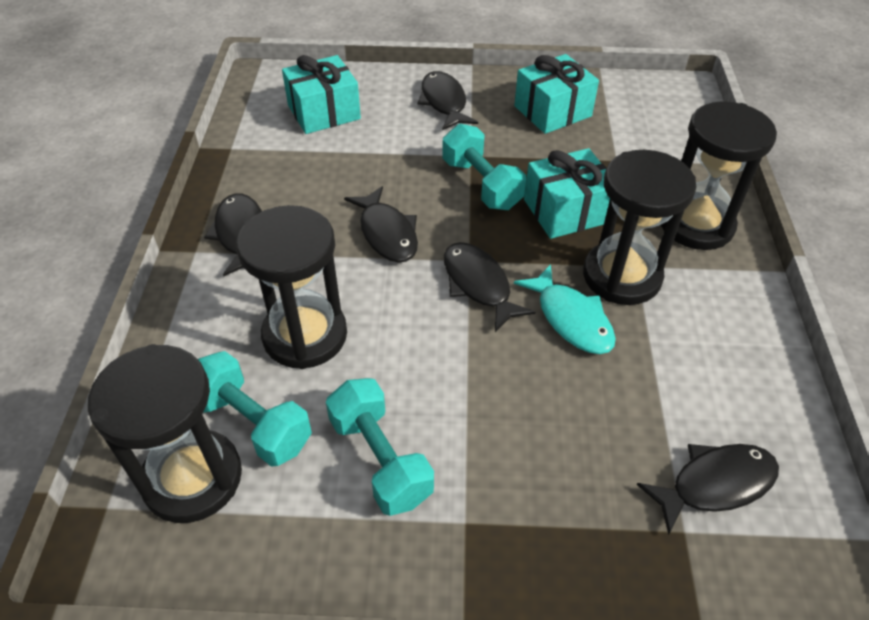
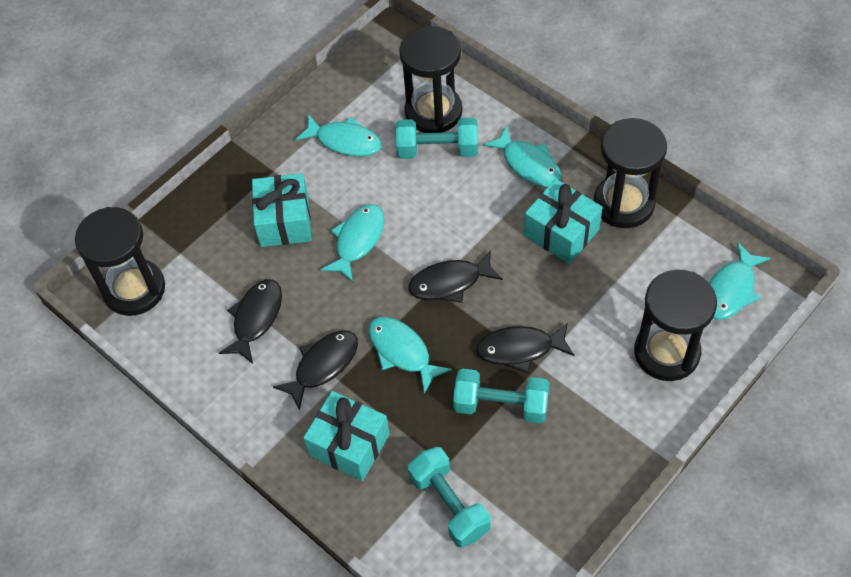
black fish: [204,193,262,277] [344,186,418,263] [418,71,478,130] [444,242,535,332] [637,444,779,535] = 5 -> [219,279,282,364] [273,331,358,411] [408,251,503,303] [476,323,575,373] = 4
turquoise fish: [514,264,616,354] = 1 -> [295,114,382,157] [320,204,384,282] [368,317,452,394] [483,125,561,187] [709,242,771,320] = 5

